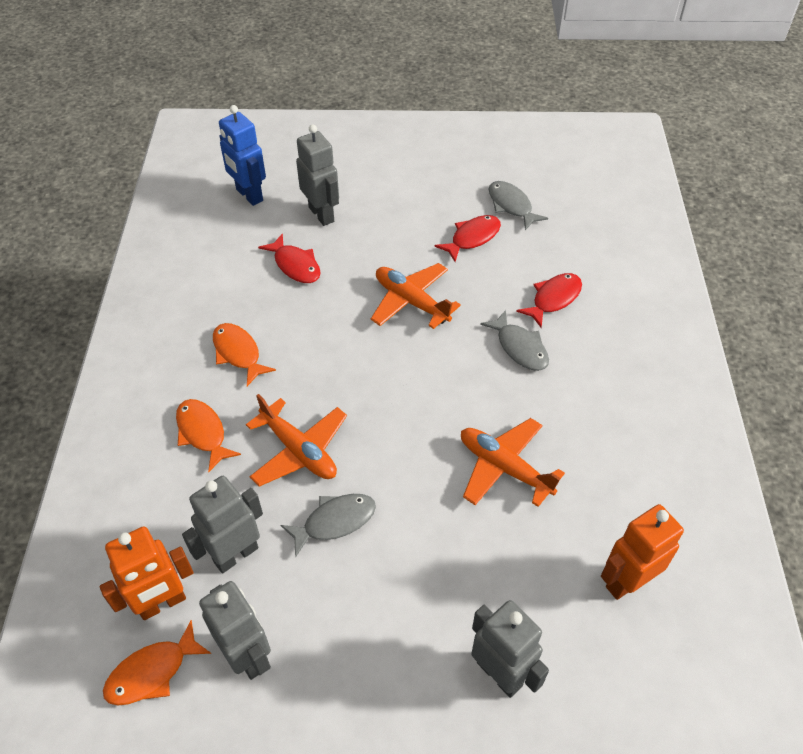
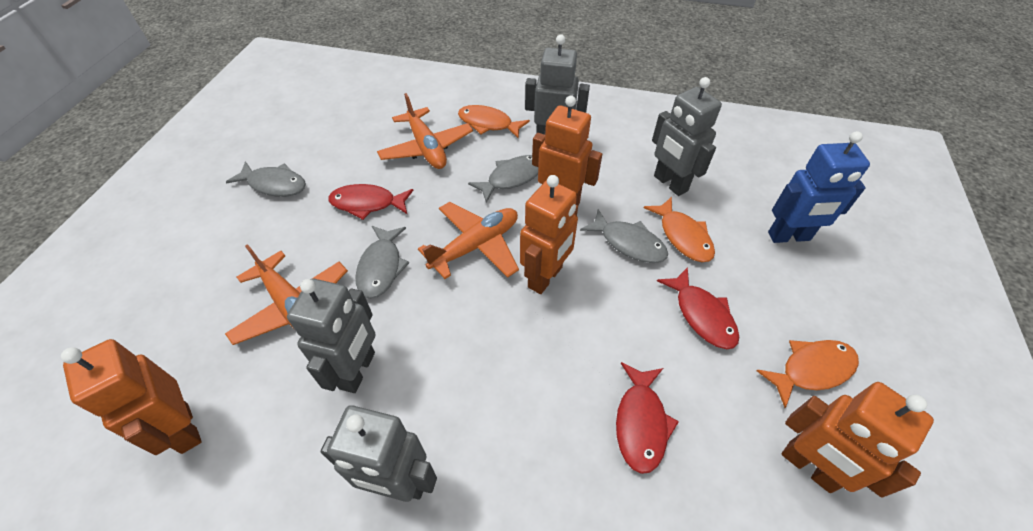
grey fish: [280,494,376,558] [480,310,549,371] [489,181,548,230] = 3 -> [226,161,306,197] [355,226,409,299] [468,155,538,203] [580,209,668,263] = 4
orange robot: [100,526,194,620] [601,504,684,600] = 2 -> [61,339,202,455] [520,175,578,294] [532,95,602,205] [782,382,934,498] = 4

